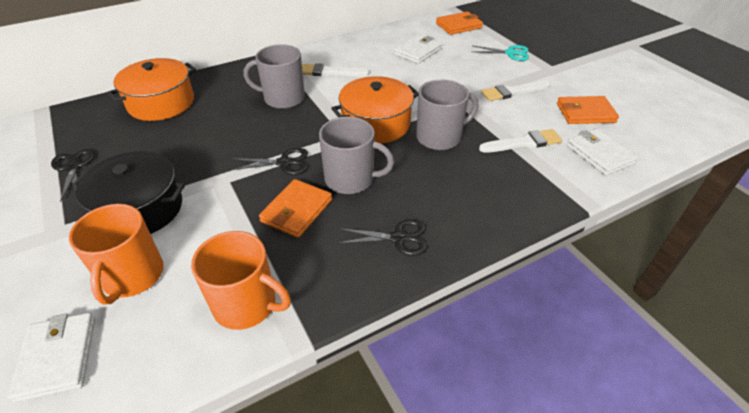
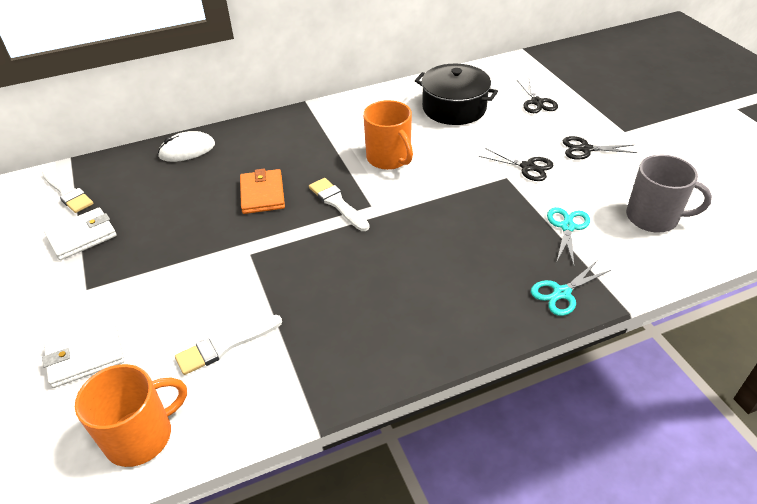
grey mug: [244,44,305,109] [319,117,394,194] [416,79,478,150] = 3 -> [626,155,712,232] = 1
orange pot: [107,58,196,121] [331,76,418,143] = 2 -> none = 0
orange wallet: [259,179,332,238] [436,11,483,35] [557,96,619,124] = 3 -> [240,169,285,214] = 1
turquoise scissors: [473,45,529,61] = 1 -> [531,261,611,316] [547,207,590,265] = 2
white mouse: none = 0 -> [158,131,215,162] = 1
white wallet: [8,313,95,403] [393,34,442,64] [567,129,639,176] = 3 -> [42,320,124,388] [44,208,117,260] = 2

